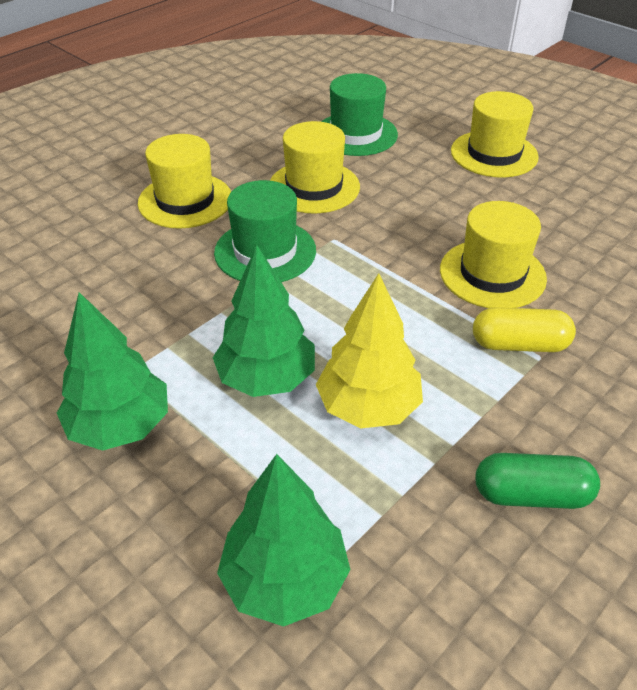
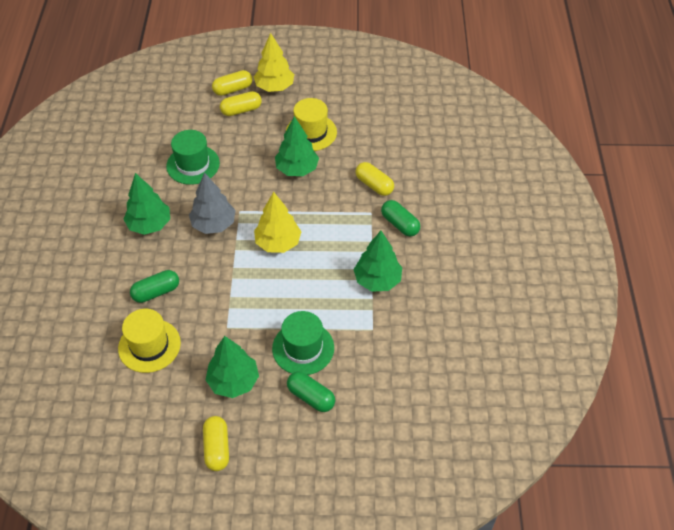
green capsule: [475,453,600,509] = 1 -> [130,270,179,303] [287,371,335,412] [381,200,420,237] = 3
green tree: [57,292,168,451] [213,245,315,397] [217,454,351,627] = 3 -> [123,173,170,235] [206,336,259,398] [275,116,319,176] [353,231,402,292] = 4
grey tree: none = 0 -> [189,172,236,234] = 1
yellow capsule: [473,307,576,352] = 1 -> [203,416,229,471] [212,70,252,96] [220,91,262,116] [355,162,394,196] = 4
yellow hat: [138,134,231,229] [270,121,360,214] [440,201,547,308] [451,91,539,178] = 4 -> [118,309,181,373] [286,98,337,151] = 2
yellow tree: [316,273,423,428] = 1 -> [254,33,294,92] [254,192,301,253] = 2

